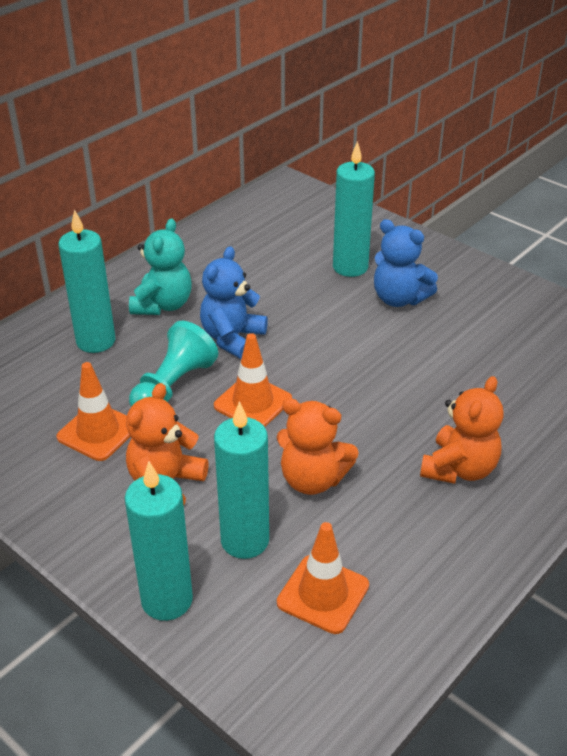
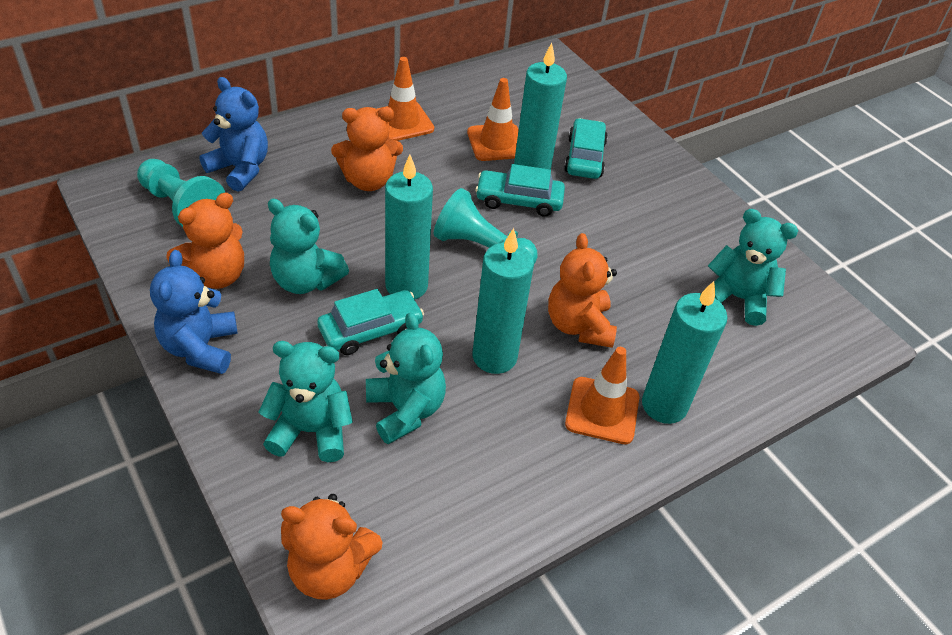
orange teddy bear: [126,383,209,505] [277,398,359,495] [420,376,504,484] = 3 -> [166,193,244,289] [281,494,383,600] [331,107,403,191] [548,233,617,348] = 4
turquoise car: none = 0 -> [317,289,424,355] [475,164,565,217] [564,118,608,179] = 3
turquoise pawn: [129,321,218,407] = 1 -> [137,159,225,227] [434,188,537,264] = 2
turquoise teddy bear: [129,218,192,315] = 1 -> [259,341,353,462] [268,199,349,294] [366,312,446,444] [708,209,798,326] = 4

